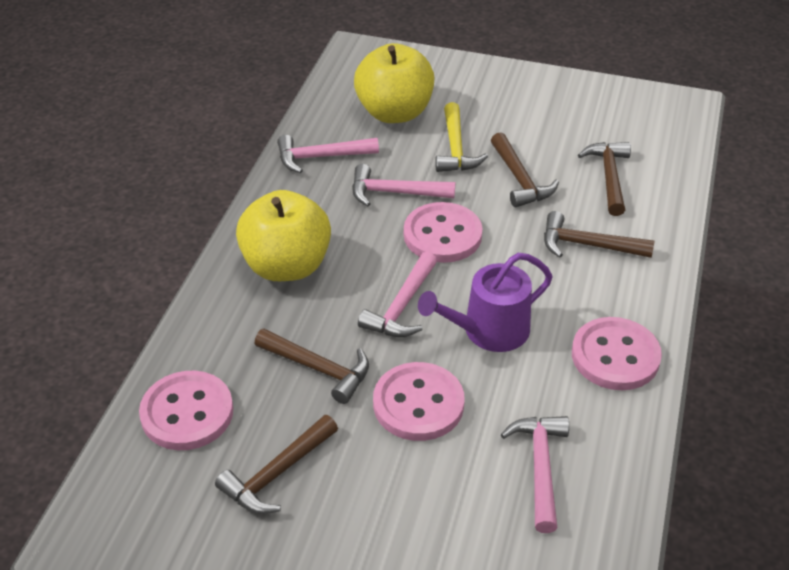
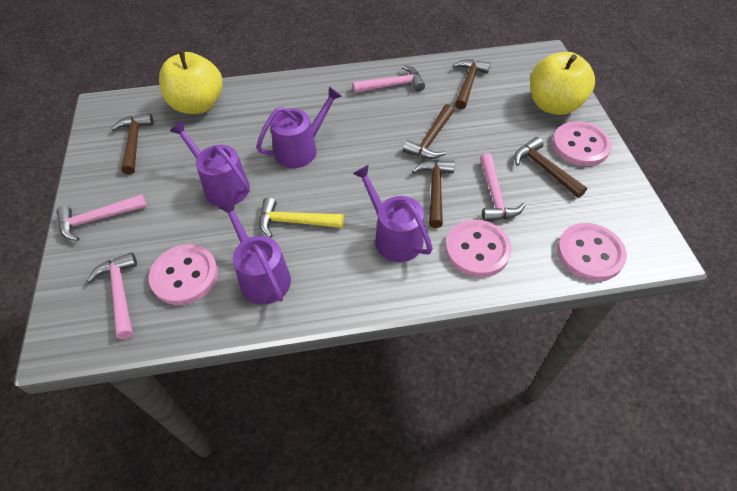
purple watering can: [418,253,553,352] = 1 -> [170,121,250,207] [219,200,291,304] [256,87,342,168] [353,165,433,262] = 4

